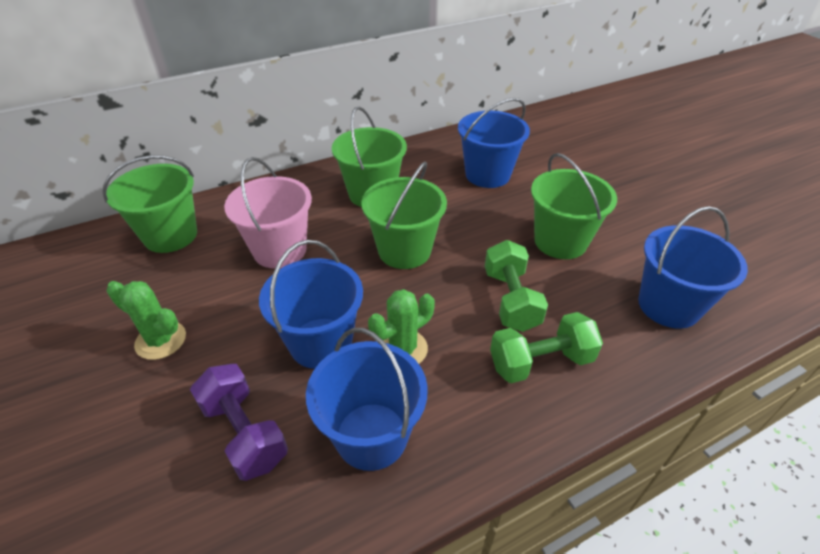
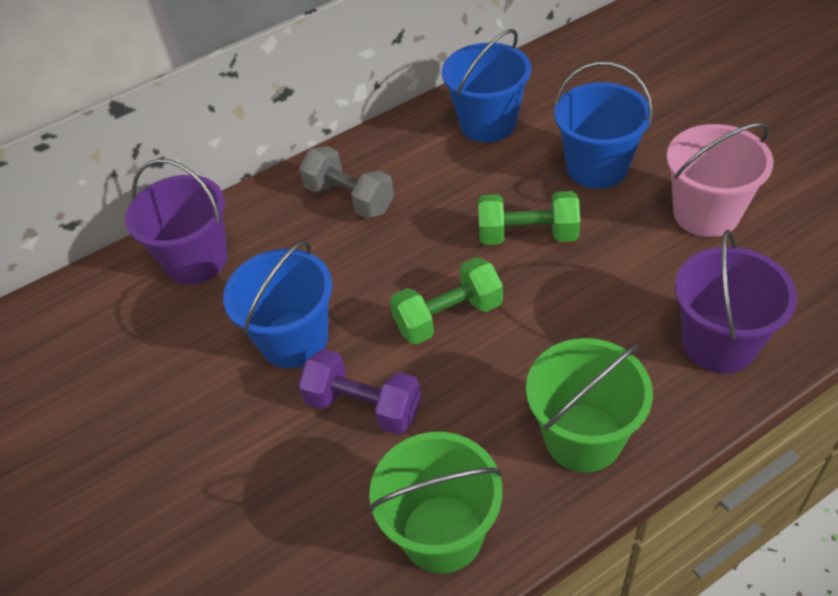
blue bucket: [259,240,363,369] [306,328,428,471] [458,98,530,188] [638,206,748,328] = 4 -> [223,241,332,368] [442,29,531,142] [554,61,653,189] = 3
green bucket: [102,155,197,253] [332,106,407,207] [361,161,447,269] [531,153,617,259] = 4 -> [369,432,502,573] [526,338,653,473] = 2
green cactus: [106,281,186,360] [368,289,435,364] = 2 -> none = 0
grey dumbbell: none = 0 -> [299,146,394,219] = 1
purple bucket: none = 0 -> [125,159,228,284] [675,230,797,373] = 2

